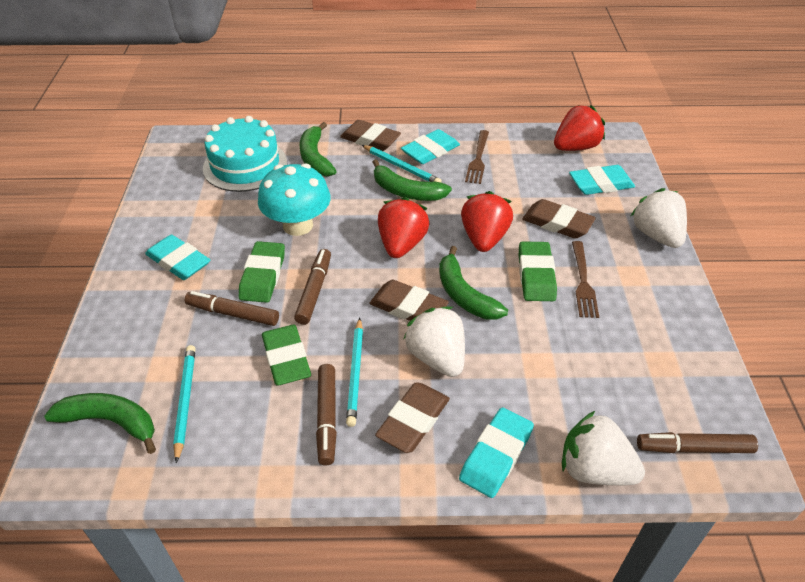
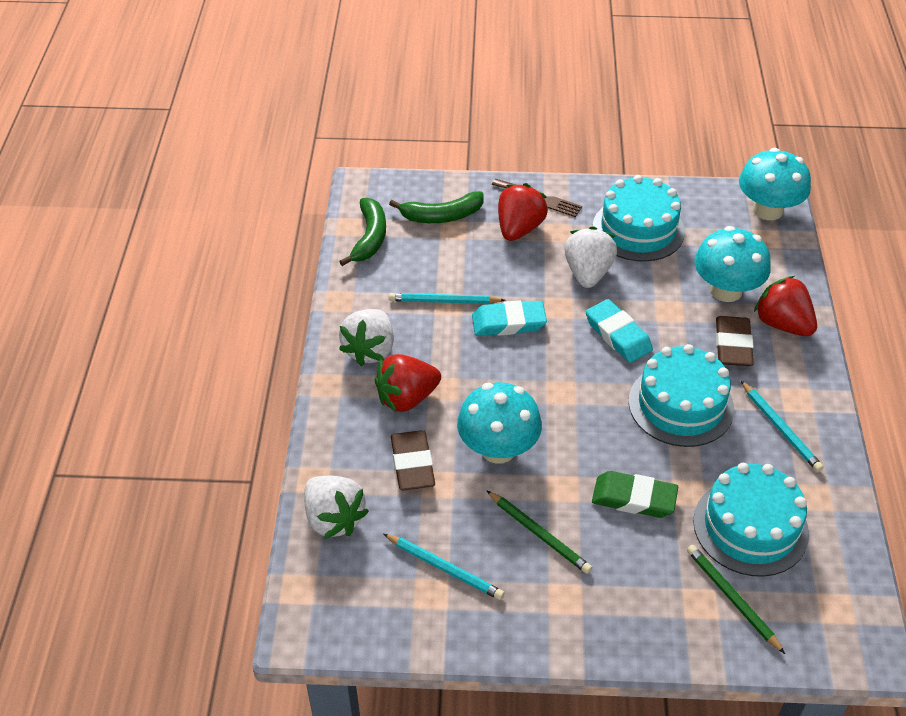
brown eraser: [340,120,401,151] [369,280,449,321] [375,382,450,453] [522,199,596,239] = 4 -> [391,430,435,490] [716,316,754,366] = 2
brown fork: [465,130,489,184] [572,241,599,318] = 2 -> [492,179,582,217] = 1
brown marker: [185,291,279,326] [294,249,331,325] [316,364,337,466] [637,432,758,453] = 4 -> none = 0
green banana: [44,393,156,454] [300,122,337,177] [373,159,452,201] [439,246,508,320] = 4 -> [339,198,386,266] [389,191,483,223] = 2
green eraser: [239,241,285,303] [262,325,311,385] [519,241,557,301] = 3 -> [592,471,678,518] = 1
green pencil: none = 0 -> [486,490,592,574] [687,545,785,654] = 2
turquoise cake: [203,116,287,192] = 1 -> [593,175,685,262] [629,344,734,447] [693,463,809,577] = 3
turquoise eraser: [145,235,210,280] [401,129,460,164] [459,408,534,498] [569,165,635,195] = 4 -> [472,300,547,336] [586,299,653,363] = 2
turquoise mushroom: [258,163,331,236] = 1 -> [457,382,542,464] [694,226,771,302] [739,148,811,220] = 3

